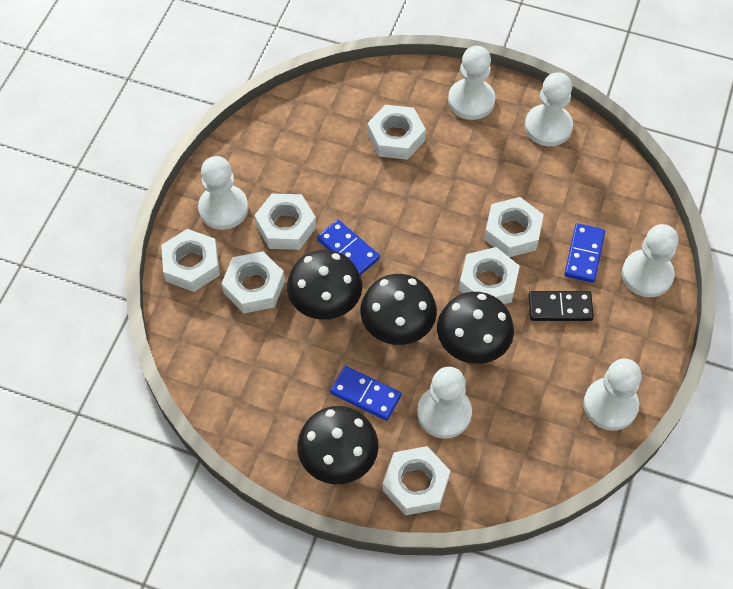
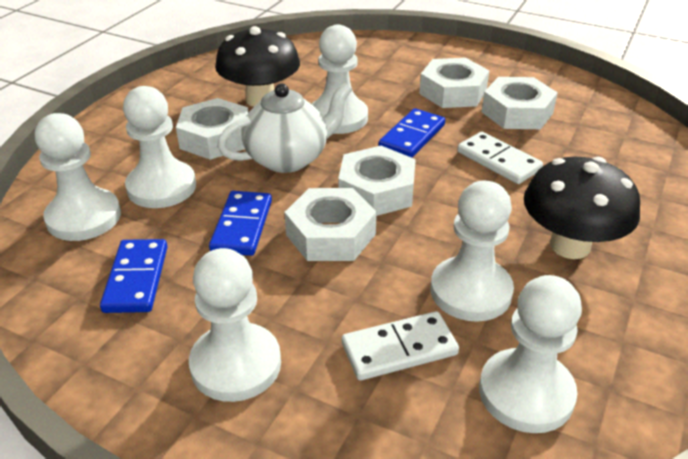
black domino: [528,291,594,321] = 1 -> none = 0
black mushroom: [287,250,362,320] [297,406,378,484] [360,274,437,345] [437,292,514,364] = 4 -> [215,26,300,107] [524,157,640,259] = 2
white domino: none = 0 -> [342,311,459,381] [457,132,543,184] = 2
white nut: [161,229,220,292] [221,251,285,313] [254,194,316,250] [367,105,426,160] [383,446,450,516] [459,247,520,304] [484,197,544,257] = 7 -> [176,98,248,160] [284,188,377,261] [338,146,416,216] [419,58,490,108] [482,77,558,129] = 5
white teapot: none = 0 -> [217,82,353,173] = 1

